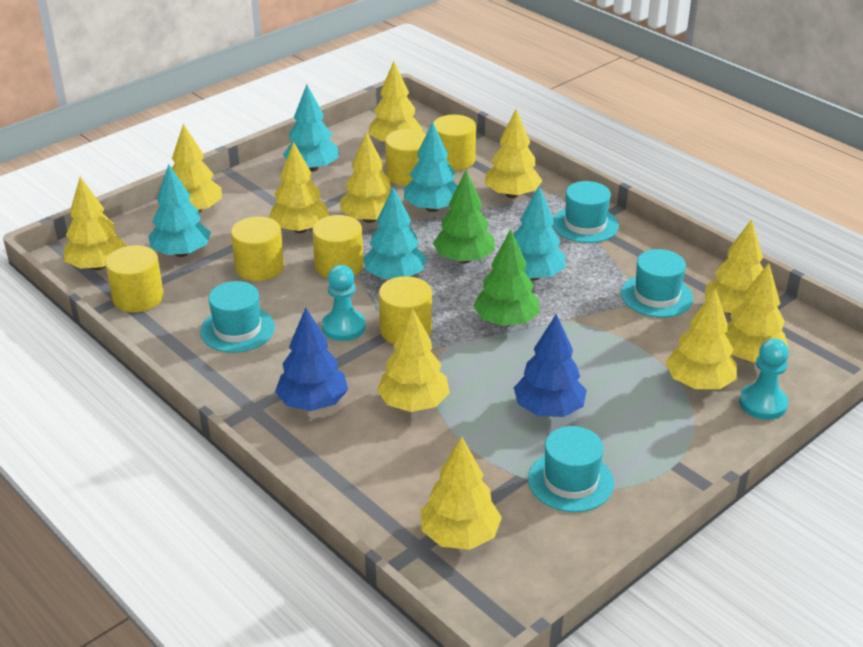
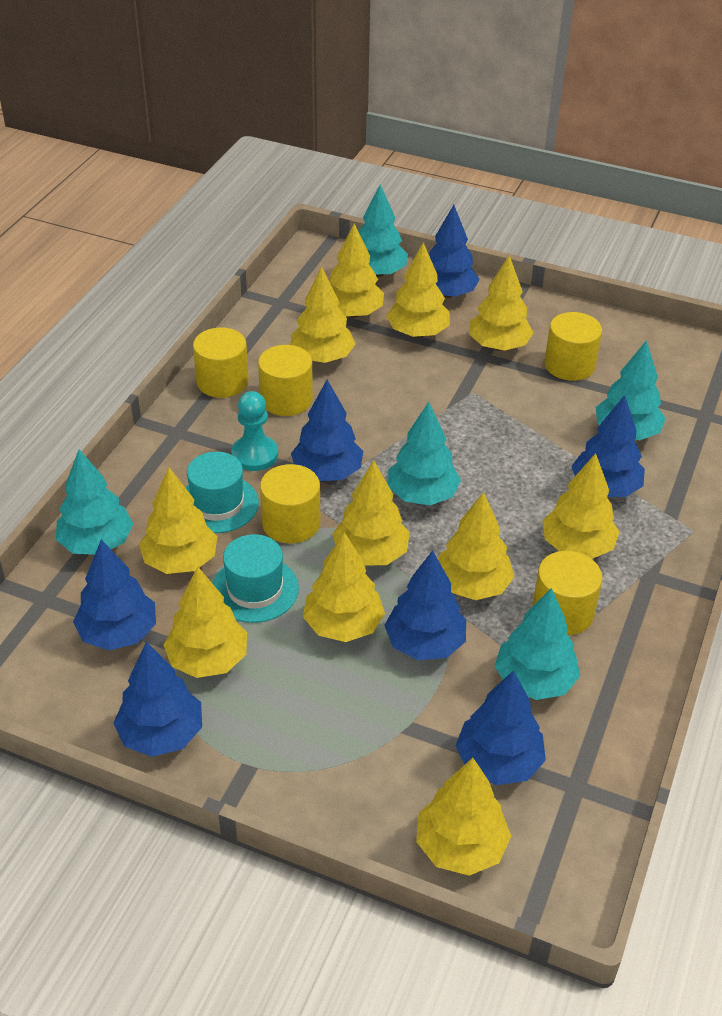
blue tree: [275,308,348,411] [514,314,587,417] = 2 -> [73,540,156,650] [114,642,202,757] [291,380,363,481] [384,550,466,660] [429,205,480,298] [456,670,546,785] [571,395,645,497] = 7
green tree: [433,170,495,263] [473,229,540,326] = 2 -> none = 0
turquoise hat: [200,281,275,353] [528,426,614,512] [553,181,619,243] [621,249,693,318] = 4 -> [185,452,259,533] [212,534,299,623] = 2
turquoise pawn: [322,265,366,341] [739,338,789,420] = 2 -> [231,391,278,471] = 1
yellow cylinder: [106,245,164,312] [231,217,284,281] [312,215,364,278] [379,276,432,344] [385,129,426,186] [433,115,476,171] = 6 -> [193,328,249,398] [258,345,313,416] [260,464,320,544] [532,551,603,635] [544,312,602,381] = 5

